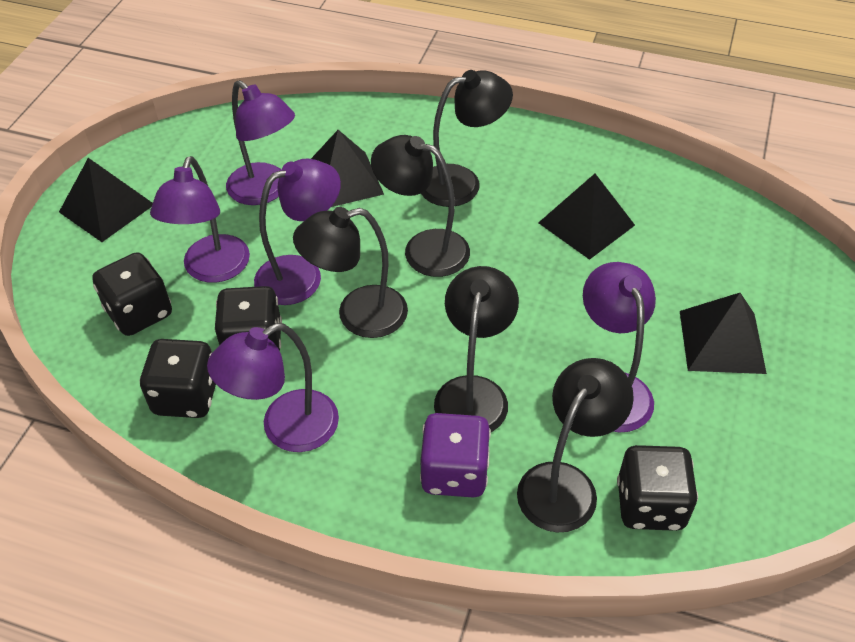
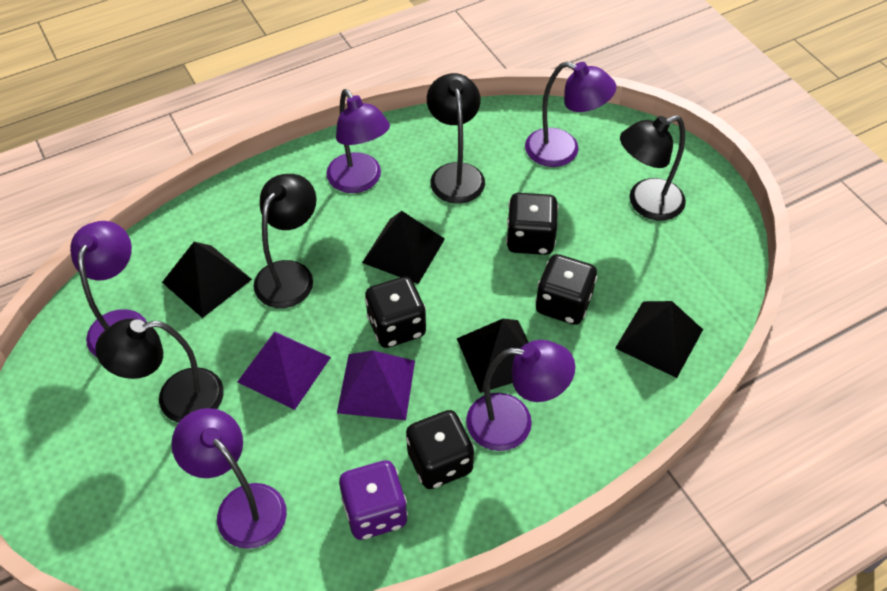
black lamp: [293,207,408,338] [371,135,470,277] [421,70,513,207] [434,266,519,432] [517,358,634,533] = 5 -> [95,319,224,423] [254,174,316,308] [427,73,485,204] [620,115,686,221] = 4
purple pyramid: none = 0 -> [237,331,331,410] [337,350,415,420] = 2

